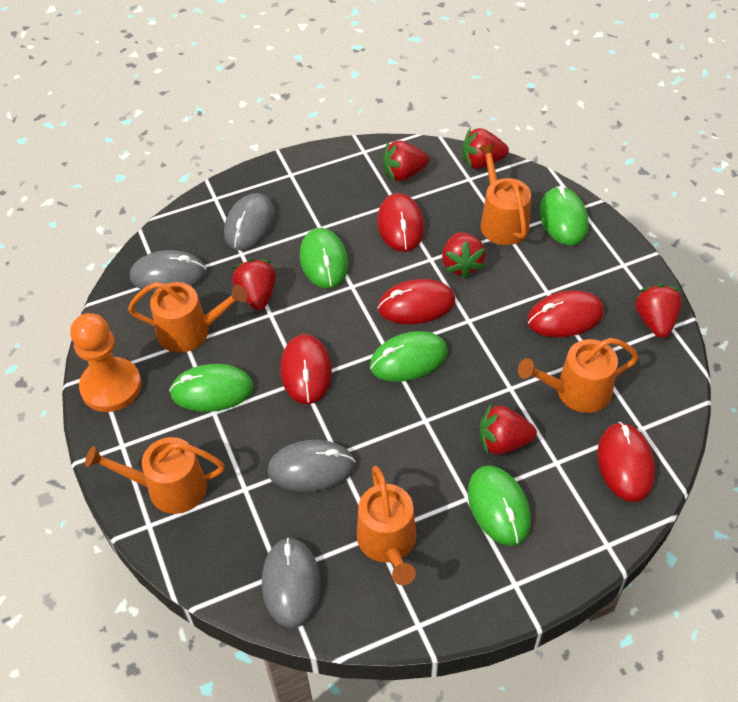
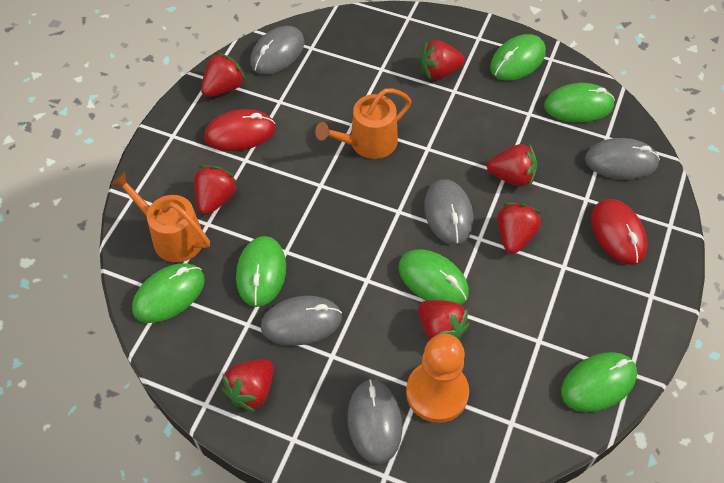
green mouse: [169,364,254,412] [300,228,348,288] [370,331,448,382] [468,465,531,546] [540,186,588,245] = 5 -> [132,263,205,323] [236,236,286,307] [398,250,469,305] [490,34,546,81] [544,83,615,123] [561,352,637,412] = 6
grey mouse: [130,250,206,292] [224,193,275,250] [262,538,321,628] [267,440,355,492] = 4 -> [250,26,304,75] [261,296,342,346] [347,379,402,464] [424,179,474,245] [585,138,660,180] = 5
orange watering can: [85,437,224,514] [128,282,247,353] [357,466,416,585] [478,143,531,245] [518,338,639,413] = 5 -> [111,172,210,262] [315,88,411,159] = 2
red mouse: [280,334,332,404] [377,193,424,252] [378,279,455,324] [527,290,604,337] [597,422,655,502] = 5 -> [204,109,275,151] [591,199,647,265] = 2
red strawberry: [232,259,276,310] [382,140,429,181] [442,232,486,279] [463,128,509,169] [479,404,537,455] [634,284,682,338] = 6 -> [194,165,238,215] [201,52,246,97] [222,359,274,412] [418,300,470,341] [420,40,465,80] [487,144,537,187] [497,203,542,254] = 7

